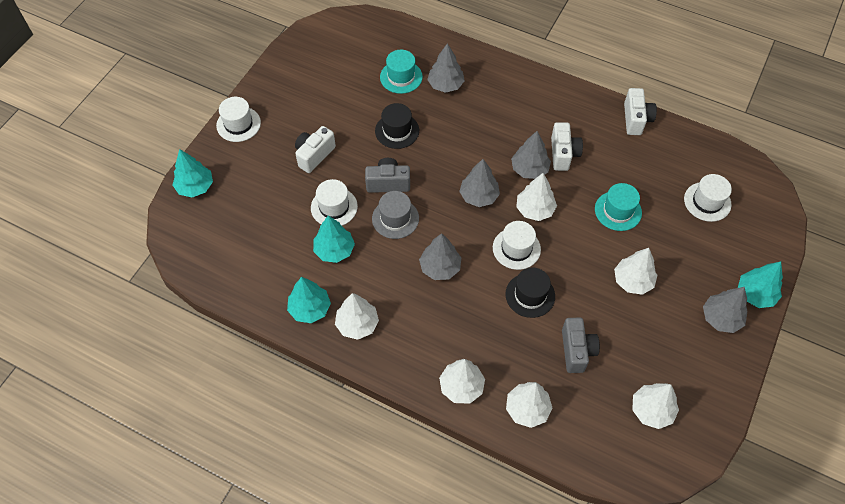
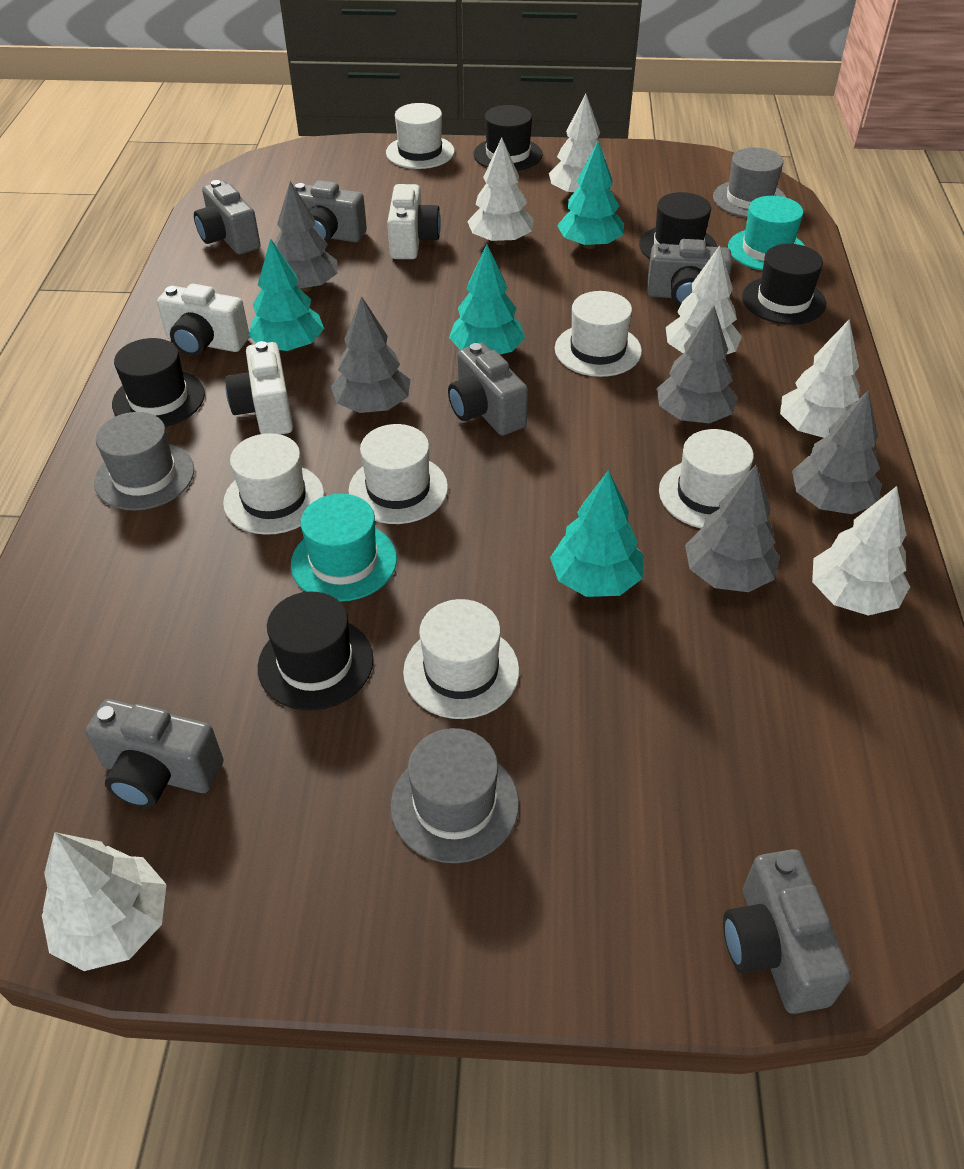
black hat: [375,103,419,149] [505,267,555,318] = 2 -> [112,338,205,427] [258,592,373,710] [474,105,542,171] [639,192,717,259] [742,244,826,325] = 5
grey camera: [365,158,410,193] [562,318,600,373] = 2 -> [85,699,224,808] [194,180,260,255] [295,180,367,243] [448,343,528,436] [647,239,732,306] [723,849,851,1014] = 6
grey hat: [372,191,419,239] = 1 -> [94,412,194,511] [391,728,519,863] [713,147,786,218] = 3
white hat: [216,97,261,142] [311,179,358,225] [493,221,541,270] [684,174,732,222] = 4 -> [223,433,324,535] [348,424,448,524] [386,103,454,169] [403,599,519,719] [555,291,642,377] [659,429,754,528] = 6

